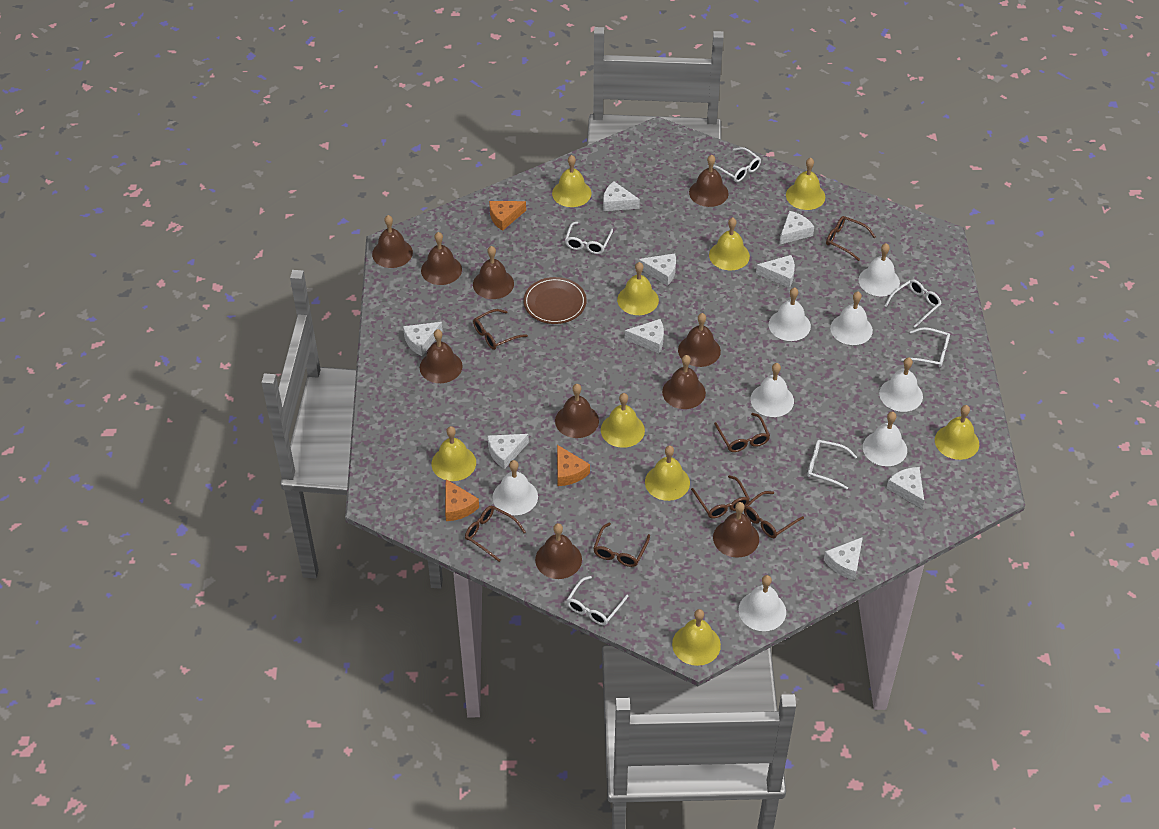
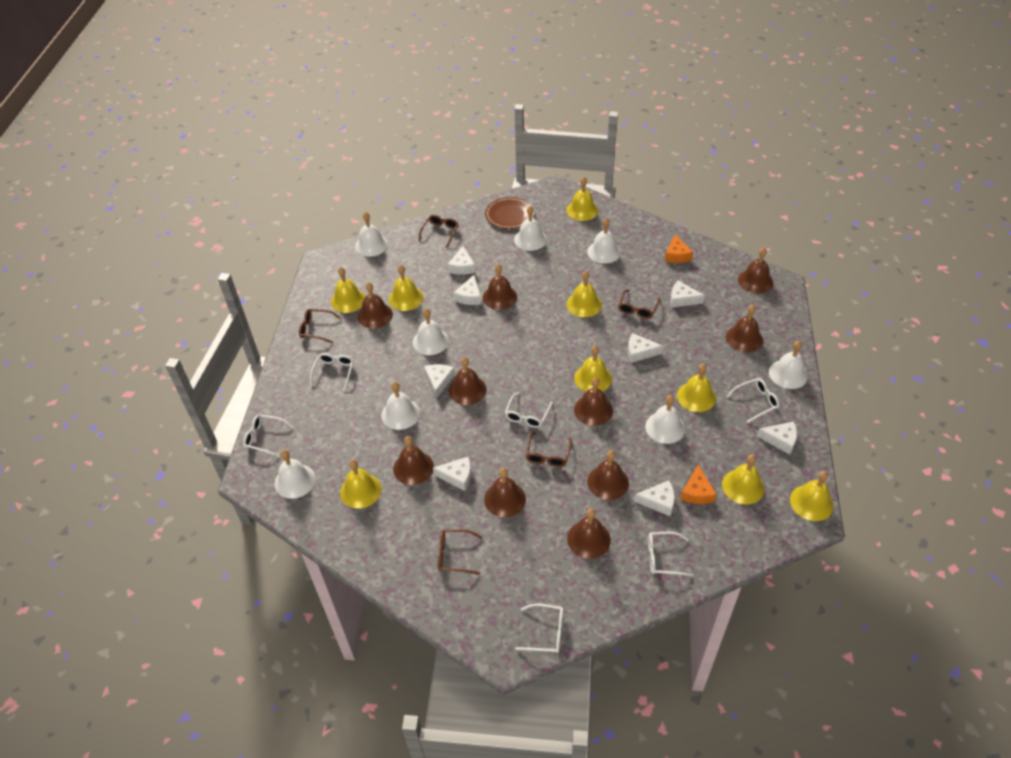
brown glasses: [465,506,526,562] [473,309,528,350] [593,523,650,567] [691,475,750,519] [714,413,770,452] [744,491,804,538] [826,216,876,261] = 7 -> [299,309,341,343] [418,215,459,248] [438,530,482,575] [526,432,572,467] [618,290,660,319] = 5
orange cheese: [445,479,479,521] [489,201,526,231] [557,445,590,486] = 3 -> [665,234,693,263] [680,465,717,504] = 2
white cheese: [403,322,443,356] [488,434,529,469] [603,181,640,211] [625,319,664,353] [638,253,676,286] [756,255,795,288] [779,211,814,245] [824,537,863,580] [887,467,924,509] = 9 -> [424,364,455,399] [433,456,471,491] [447,246,475,275] [453,275,481,305] [628,333,663,363] [634,480,675,517] [670,280,705,308] [757,421,797,455] = 8

